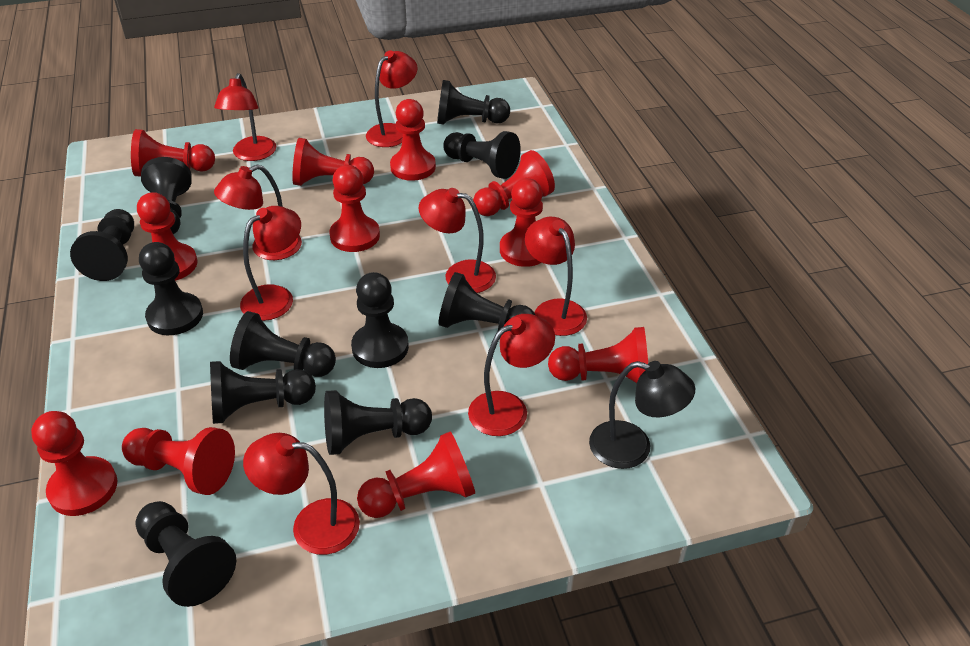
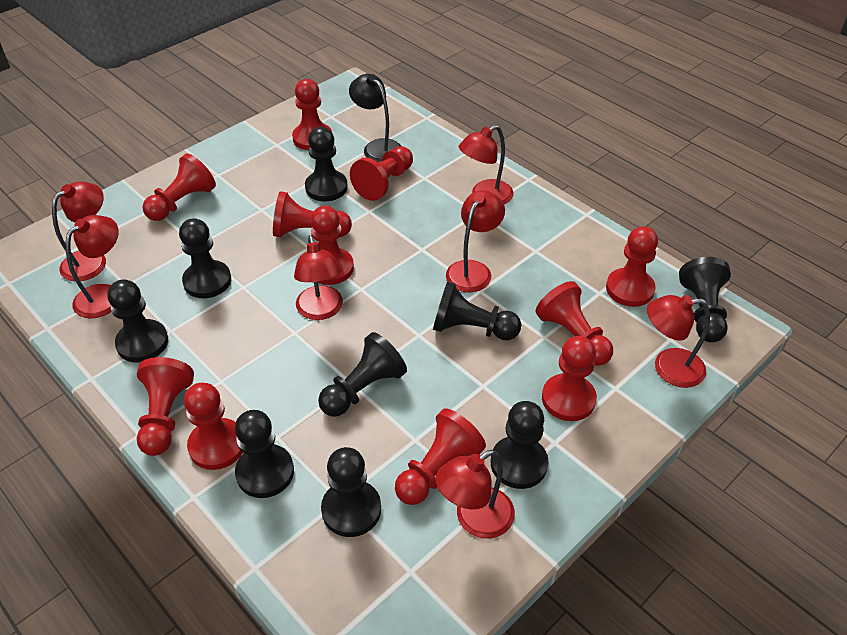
black pawn: [70,209,134,281] [135,501,236,607] [139,242,203,335] [141,157,191,234] [210,361,316,424] [230,311,336,377] [324,390,432,455] [351,272,409,368] [437,80,510,124] [438,272,536,331] [443,131,521,179] = 11 -> [107,280,168,362] [179,218,231,298] [235,410,294,498] [305,127,348,202] [318,332,407,417] [321,447,381,537] [433,281,521,340] [491,401,549,489] [679,257,731,342] = 9
red lamp: [214,73,276,161] [214,165,302,260] [240,206,301,321] [243,433,360,555] [366,50,418,147] [419,188,496,293] [468,314,555,436] [525,217,587,336] = 8 -> [52,181,106,281] [66,215,119,318] [294,235,343,320] [435,450,515,539] [446,190,505,292] [459,125,514,204] [647,295,710,388] = 7

